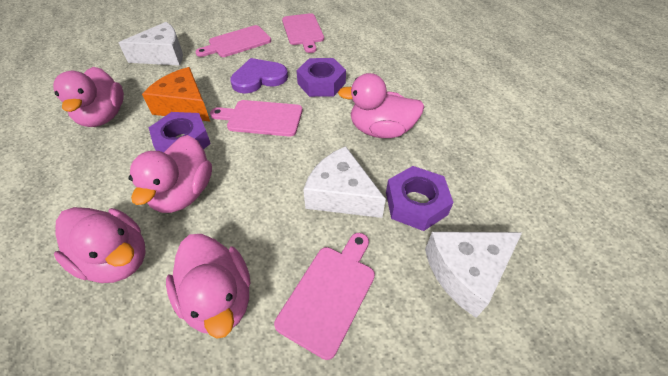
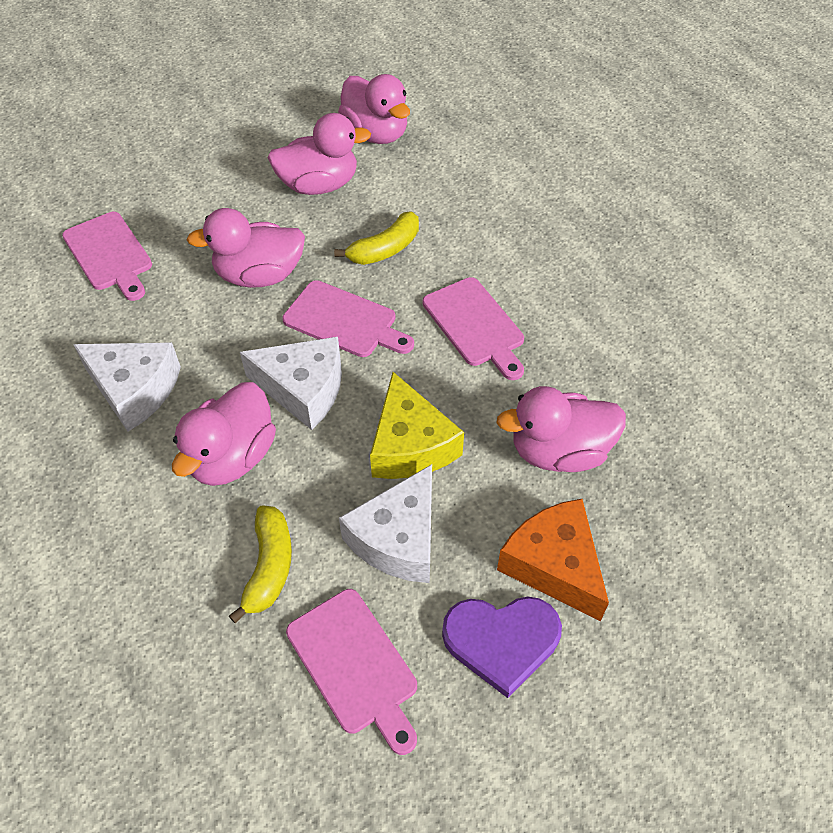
purple nut: [149,112,211,152] [296,58,346,97] [386,166,454,231] = 3 -> none = 0
yellow banana: none = 0 -> [229,505,292,623] [334,211,419,265] = 2
yellow cheese: none = 0 -> [370,372,464,479] = 1

